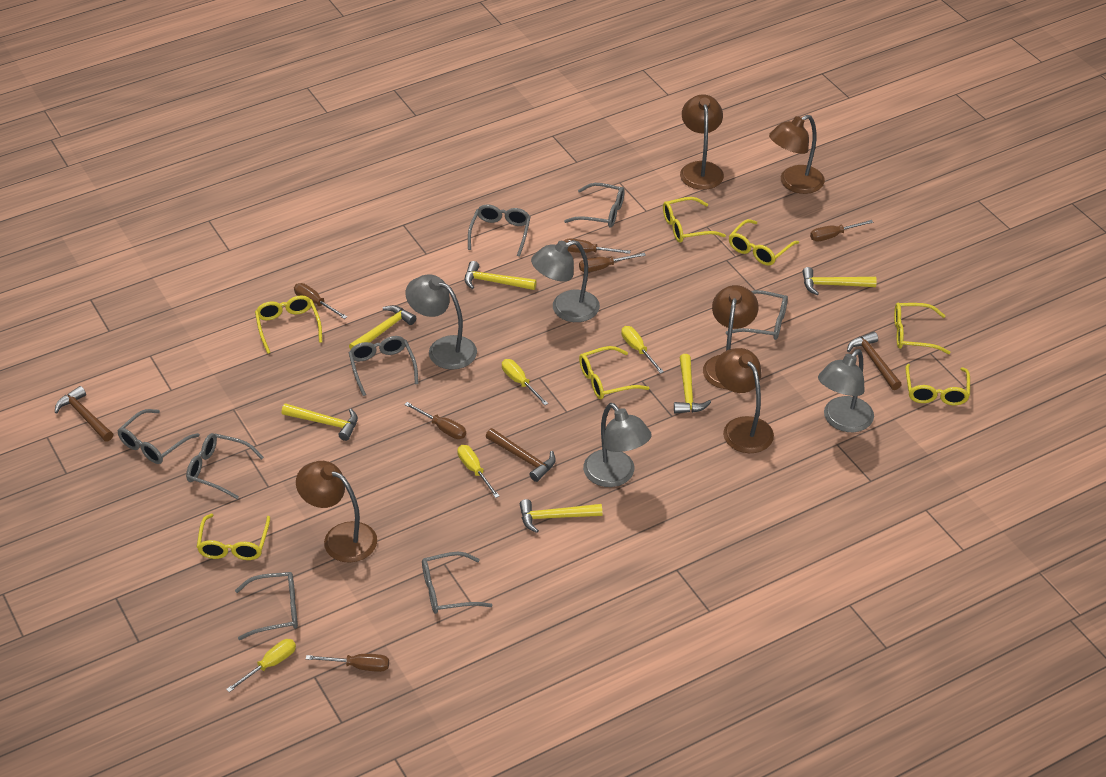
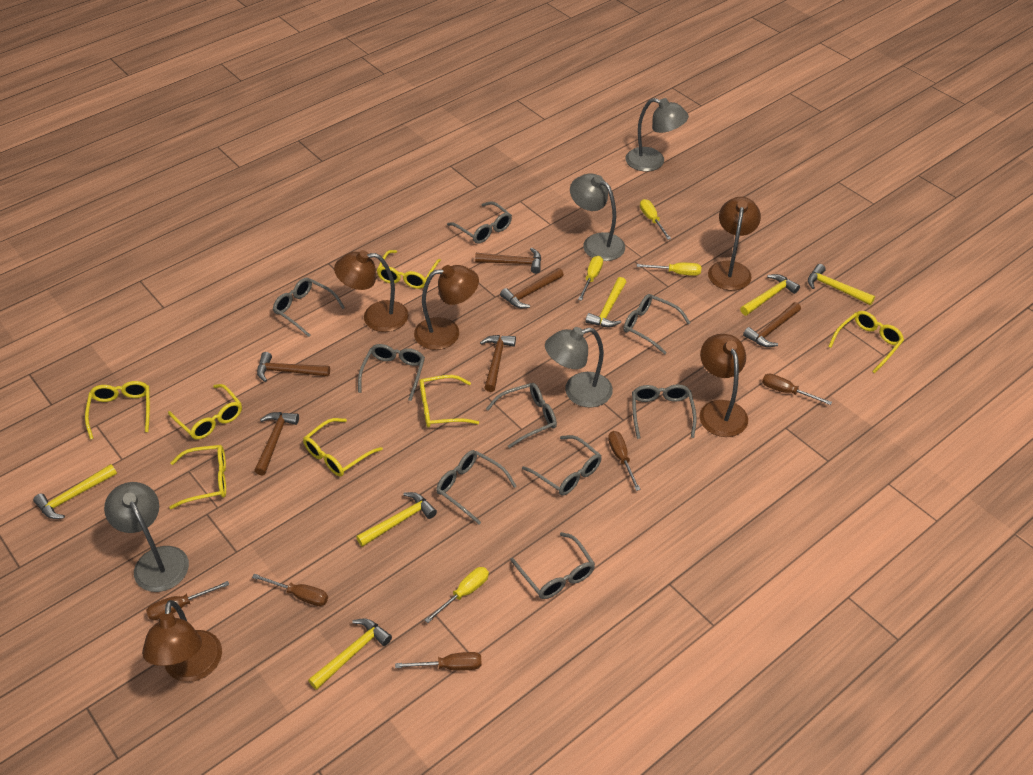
brown hammer: [55,386,113,442] [485,428,556,482] [847,332,902,390] = 3 -> [254,412,299,476] [257,352,330,382] [475,248,541,274] [480,335,516,392] [500,268,564,308] [743,302,801,347] = 6
brown screwdriver: [294,283,347,319] [306,654,389,672] [404,402,466,439] [564,239,631,254] [579,253,646,272] [810,220,873,241] = 6 -> [146,581,229,620] [252,574,328,606] [395,652,482,671] [608,431,641,491] [762,373,832,405] = 5
grey glasses: [117,409,200,464] [186,433,264,499] [235,572,298,640] [349,336,418,396] [422,552,492,614] [468,205,530,256] [564,183,625,228] [726,290,788,340] = 8 -> [273,278,345,337] [358,344,425,401] [436,450,517,524] [447,201,512,244] [486,383,557,448] [510,532,595,599] [522,435,602,496] [623,294,690,354] [632,384,697,439] = 9

